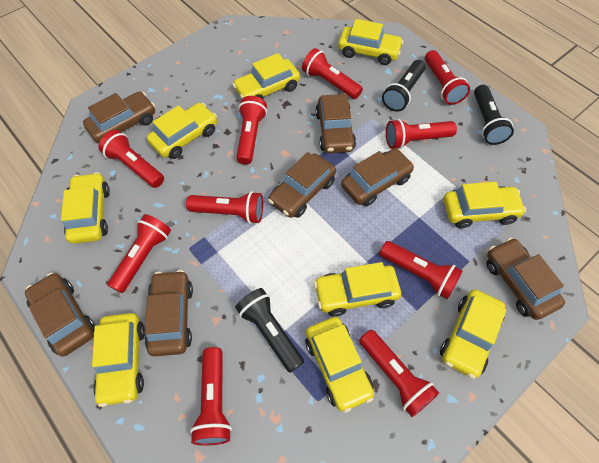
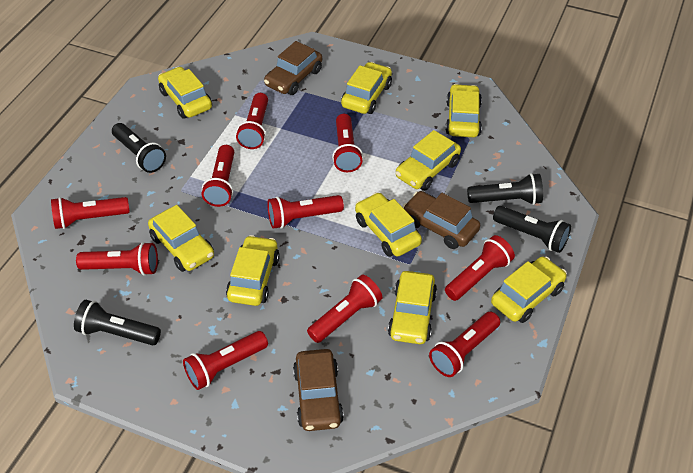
black flashlight: [235,288,304,373] [382,60,425,112] [474,85,514,145] = 3 -> [74,300,161,345] [112,123,166,173] [467,173,543,205] [493,206,571,253] = 4
brown car: [25,273,95,356] [83,92,155,143] [145,270,193,356] [268,152,336,218] [315,94,356,153] [341,148,414,206] [487,238,565,320] = 7 -> [264,41,322,95] [293,349,344,431] [403,191,480,249] = 3

